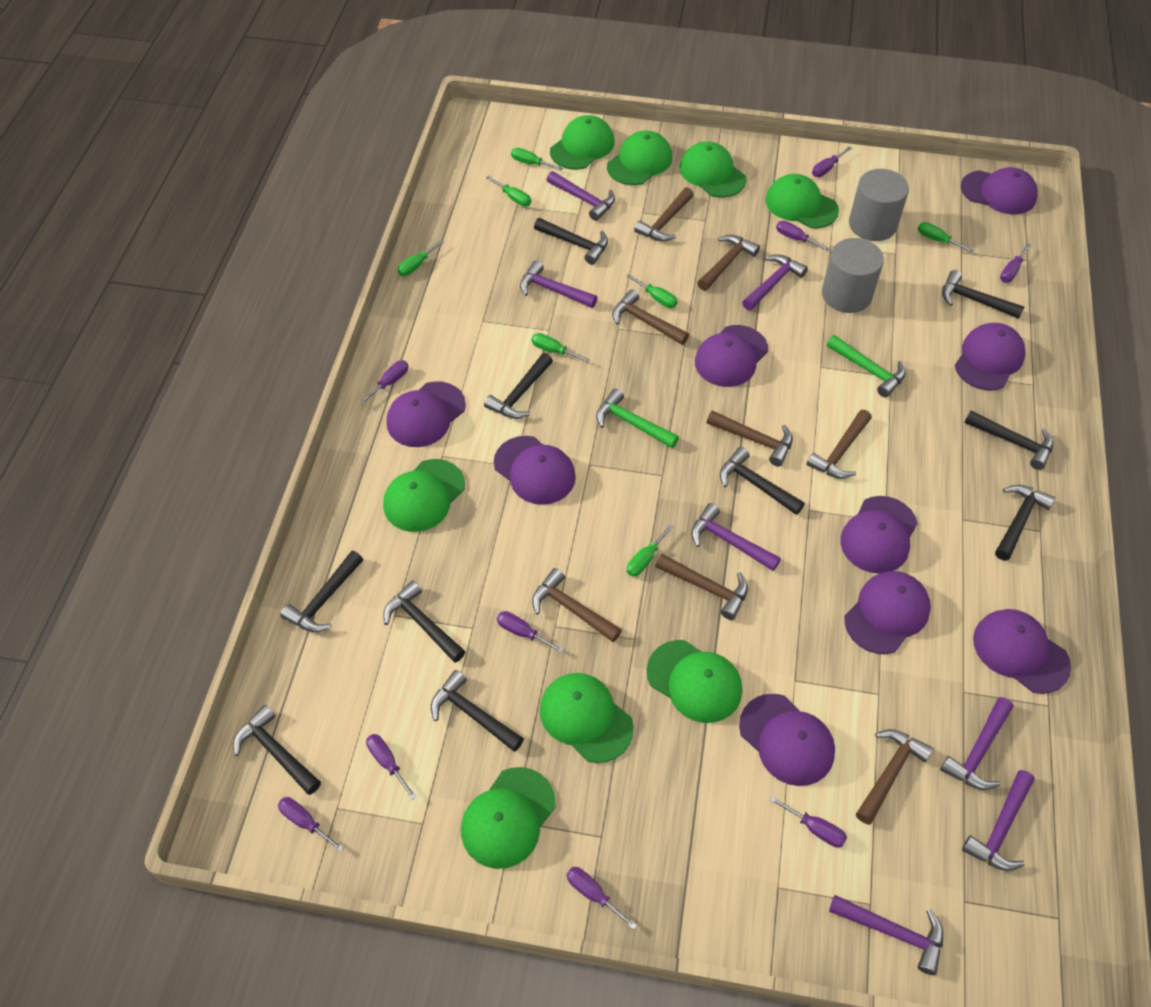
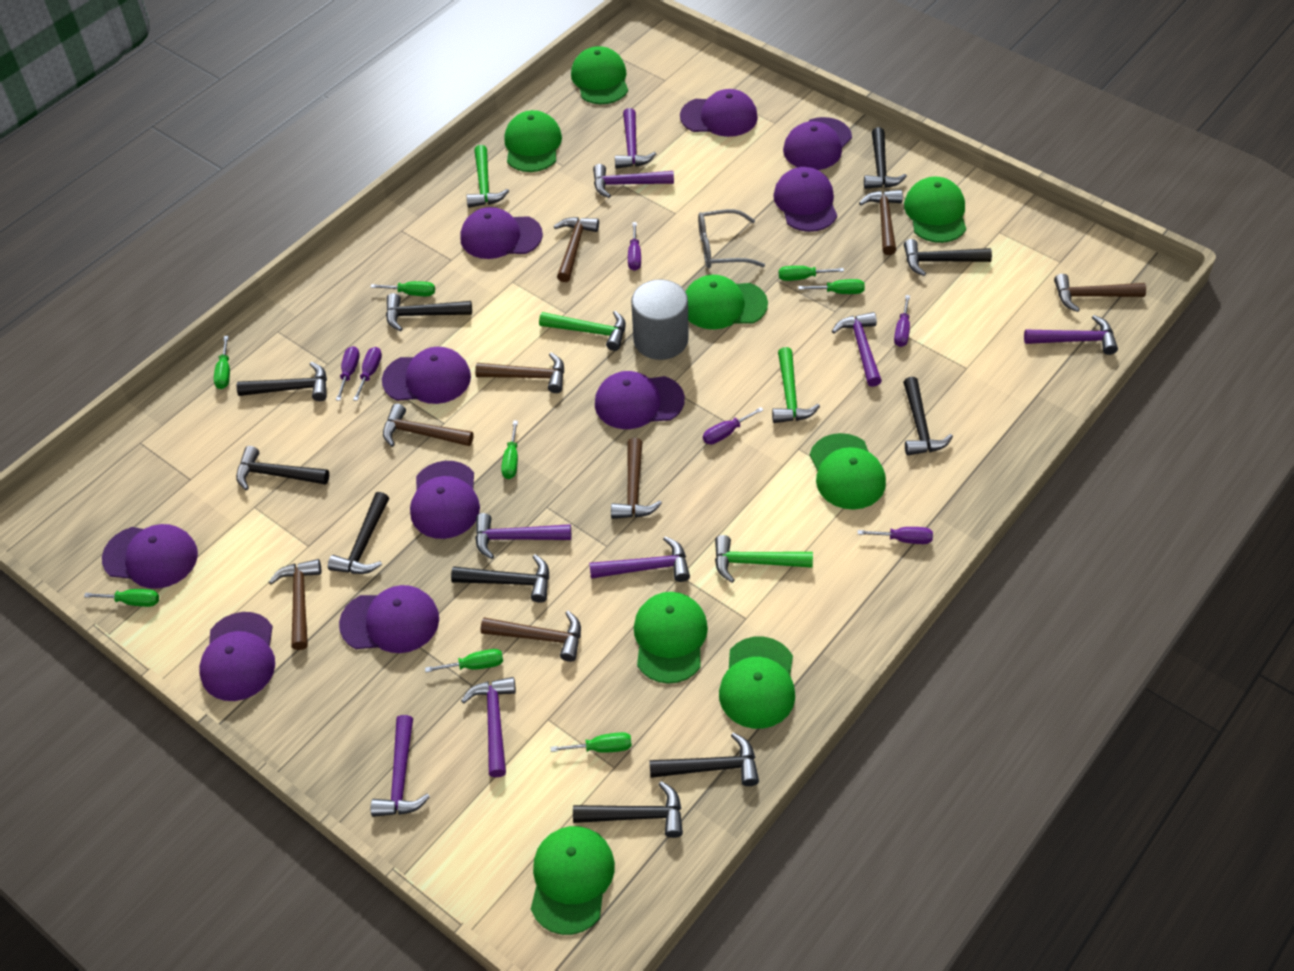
green hammer: [596,388,679,448] [827,335,906,398] = 2 -> [466,145,509,208] [539,311,626,351] [715,535,813,583] [772,347,820,423] = 4
green screwdriver: [398,240,444,276] [486,176,531,207] [511,148,563,170] [531,333,590,362] [626,274,678,308] [627,524,674,577] [918,222,974,253] = 7 -> [84,589,159,607] [214,336,230,389] [370,281,435,296] [425,649,503,672] [501,421,518,479] [551,732,632,753] [779,266,844,281] [798,279,865,294] = 8
grey cylinder: [822,238,884,313] [849,169,909,241] = 2 -> [631,279,689,360] = 1
grey glasses: none = 0 -> [698,209,765,268] = 1
purple cap: [386,381,466,447] [494,436,576,505] [695,325,768,387] [739,694,835,786] [840,496,918,574] [845,571,931,654] [955,323,1026,390] [961,167,1038,214] [973,609,1071,694] = 9 -> [102,524,198,589] [199,612,275,701] [339,585,439,653] [382,347,471,404] [410,461,480,539] [460,207,543,259] [595,371,685,429] [680,89,758,137] [773,167,837,232] [783,117,852,170] = 10
purple hammer: [520,260,598,308] [547,171,615,221] [691,503,781,571] [742,255,808,311] [829,895,943,975] [940,697,1013,790] [962,770,1035,871] = 7 -> [371,715,430,817] [461,677,516,777] [475,513,571,559] [589,536,690,582] [593,164,674,198] [615,108,656,169] [832,312,882,387] [1024,315,1118,355] = 8
purple screwdriver: [278,797,344,852] [360,360,409,404] [366,734,417,800] [497,611,563,653] [566,867,637,930] [770,796,847,848] [776,221,830,251] [812,147,852,177] [1000,243,1031,283] = 9 -> [336,346,360,401] [353,347,382,401] [628,222,641,271] [703,407,763,445] [858,527,933,544] [894,295,910,347] = 6

